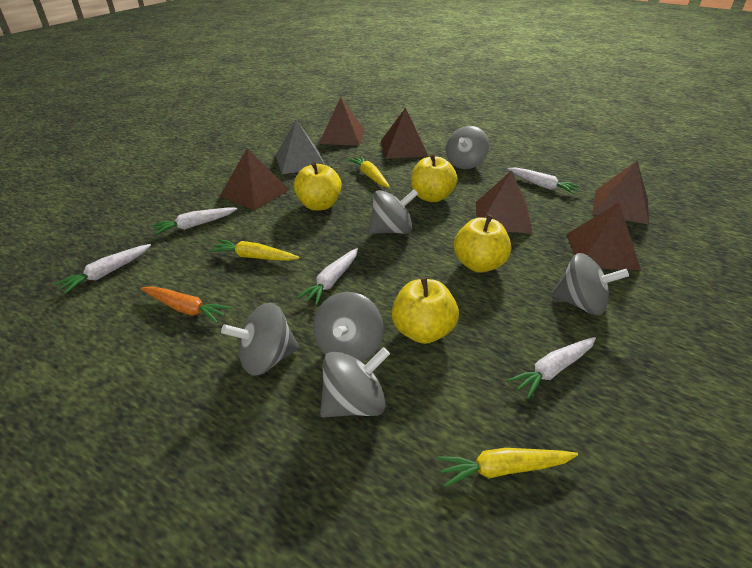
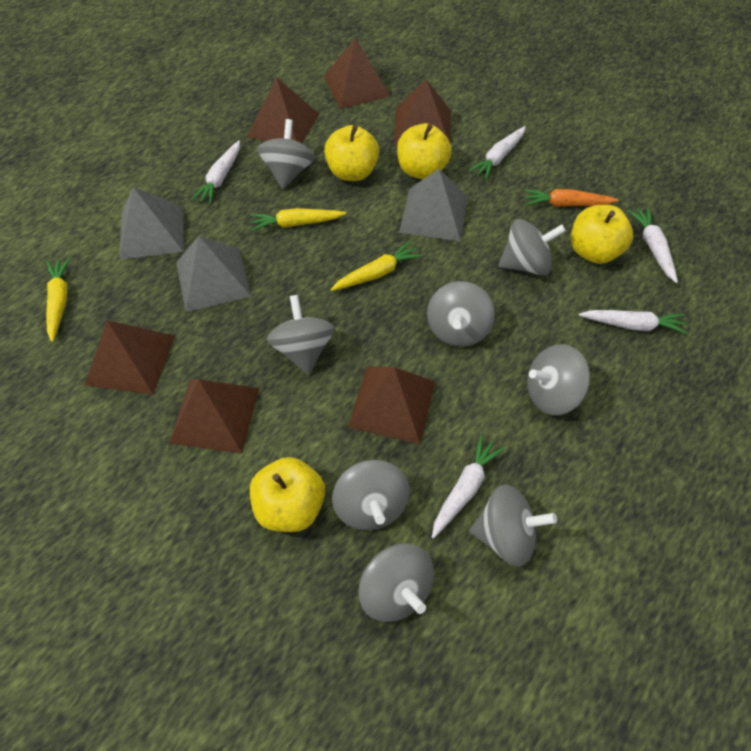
grey pyramid: [276,120,325,174] = 1 -> [119,187,184,260] [176,236,251,312] [399,169,468,241] = 3
grey spinning top: [221,303,299,376] [313,292,384,362] [320,347,390,418] [368,189,418,234] [446,126,489,169] [551,253,629,316] = 6 -> [257,119,315,189] [267,295,335,375] [332,460,410,530] [358,543,434,622] [427,281,495,347] [469,484,557,567] [499,219,566,275] [527,344,590,415] = 8

